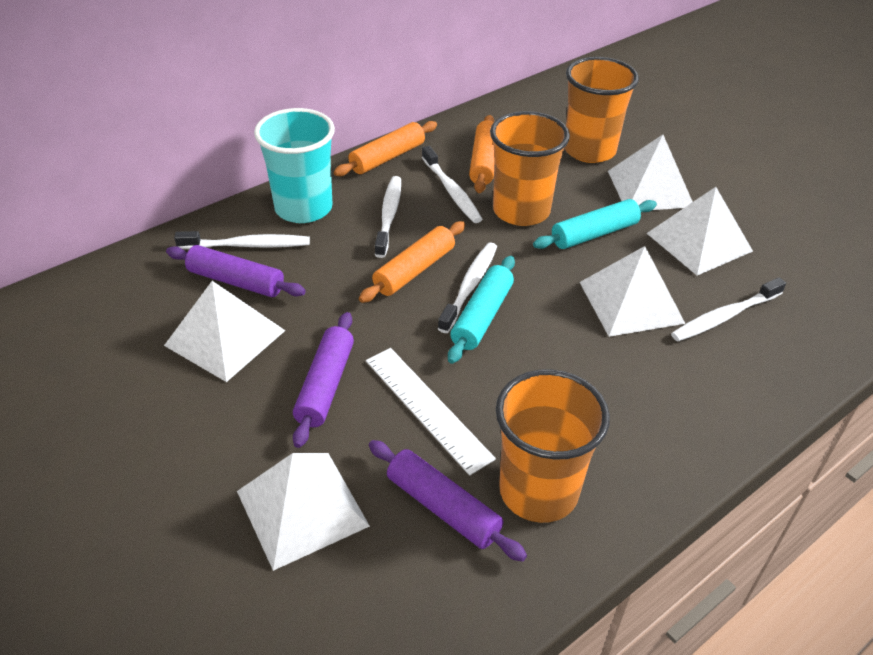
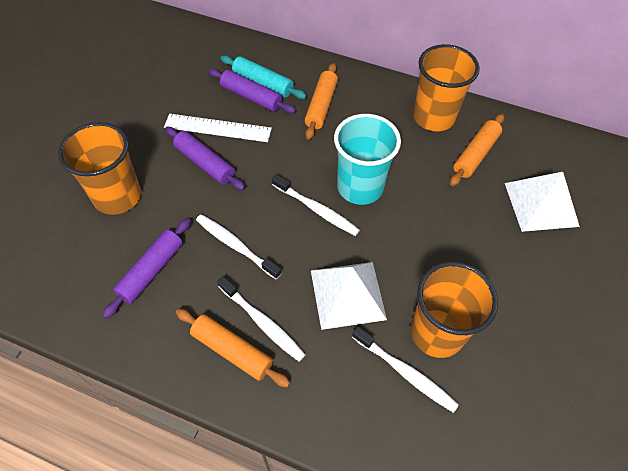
turquoise rolling pin: [448,256,515,364] [533,199,657,249] = 2 -> [220,55,307,99] = 1
white pyramid: [164,281,285,382] [237,453,370,571] [580,246,685,337] [608,135,693,210] [647,187,753,275] = 5 -> [311,262,387,330] [505,172,580,232] = 2
white toothbrush: [174,231,310,249] [375,176,401,258] [422,146,482,223] [438,242,497,333] [671,277,786,341] = 5 -> [196,214,282,279] [217,276,306,362] [272,174,360,236] [352,327,459,413] = 4

